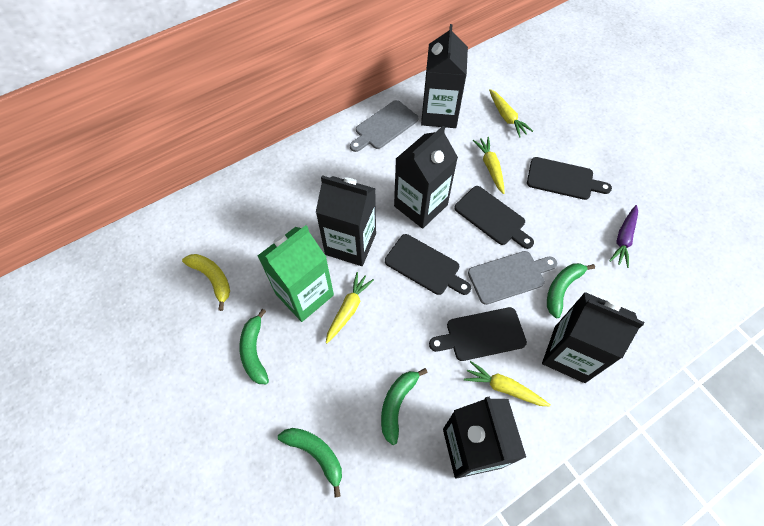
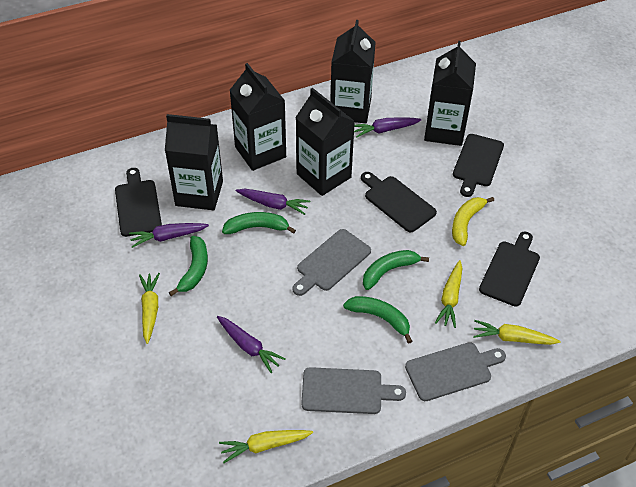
green carton: [258,225,334,322] = 1 -> none = 0
grey cutting board: [350,100,418,152] [468,251,557,305] = 2 -> [292,229,371,296] [301,367,406,414] [405,342,506,401] = 3
purple carrot: [609,205,638,268] = 1 -> [129,223,209,248] [217,316,286,373] [236,189,310,215] [354,117,421,138] = 4

